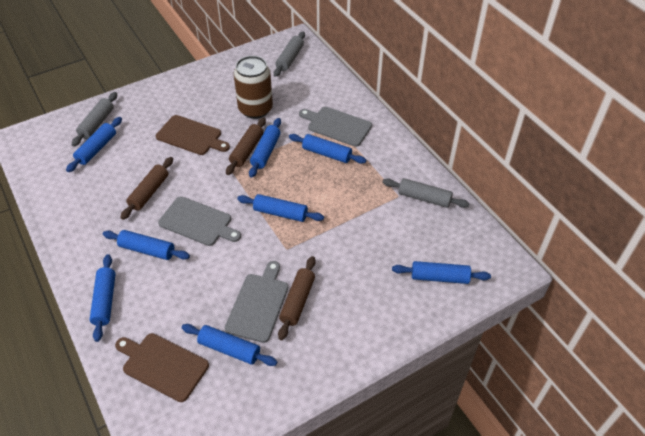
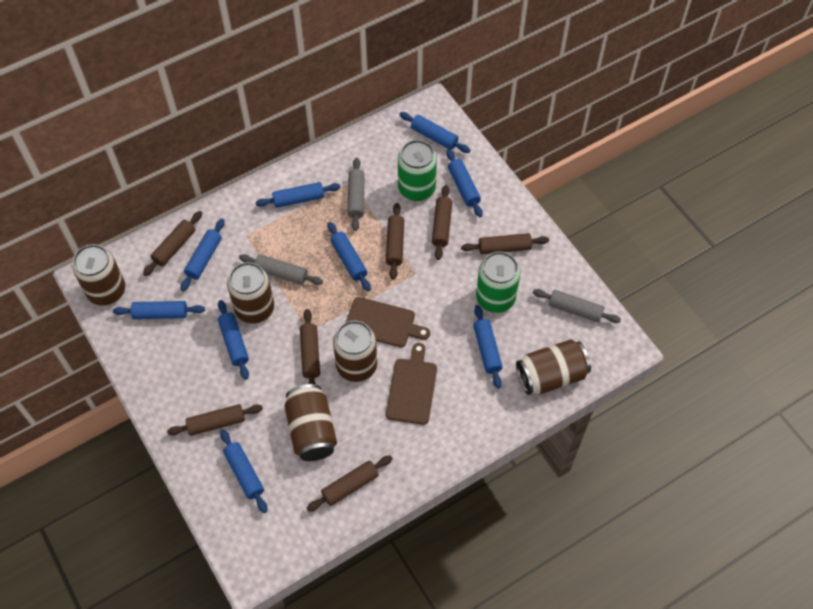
blue rolling pin: [66,117,122,172] [89,254,115,342] [103,230,190,260] [182,324,277,366] [237,194,324,222] [249,118,281,177] [289,134,366,164] [392,261,491,284] = 8 -> [113,301,205,319] [181,219,225,291] [218,300,249,380] [220,429,267,513] [255,182,341,208] [328,222,371,291] [399,112,470,153] [446,149,483,217] [473,305,503,389] = 9
brown can: [234,56,273,119] = 1 -> [73,244,125,306] [227,262,274,324] [284,384,337,461] [333,321,377,382] [516,339,591,395] = 5
brown rolling pin: [120,157,173,220] [226,117,266,175] [278,256,316,340] = 3 -> [143,211,202,276] [167,404,263,436] [300,309,320,385] [307,455,393,512] [386,203,404,280] [432,185,452,260] [461,233,549,254] = 7
green can: none = 0 -> [398,140,437,201] [476,252,520,313] = 2
grey cutting board: [158,196,241,246] [225,261,288,343] [299,107,372,147] = 3 -> none = 0

